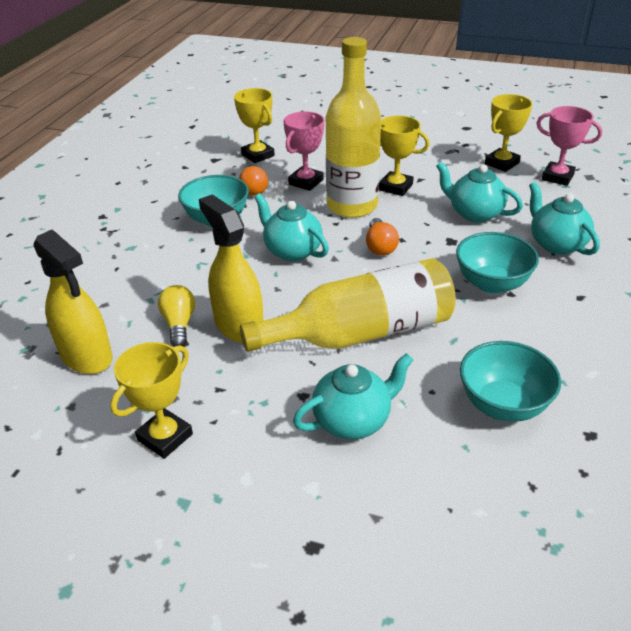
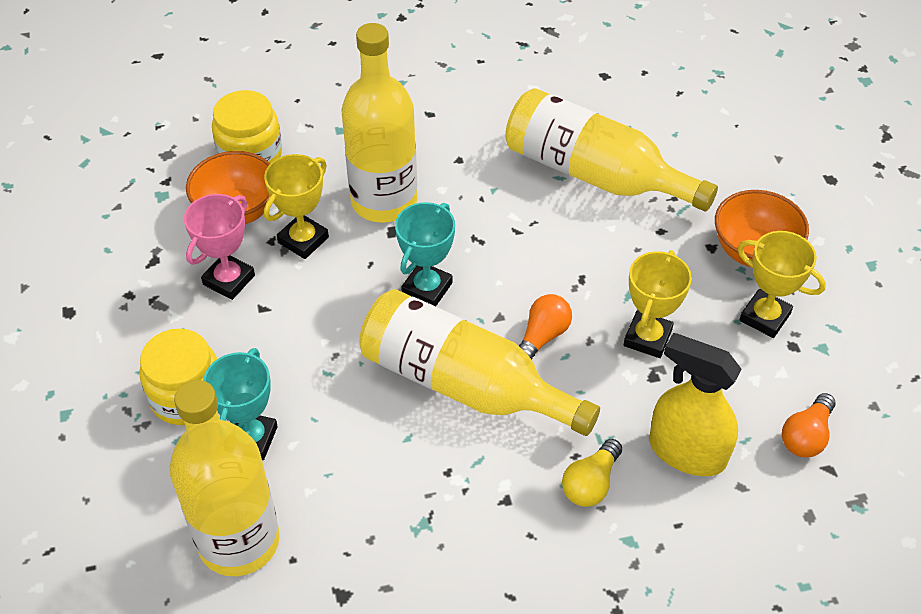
orange bowl: none = 0 -> [186,151,270,224] [715,190,809,267] = 2
pink trophy: [283,111,324,191] [537,106,602,186] = 2 -> [184,194,255,300] = 1
turquoise bowl: [178,175,249,227] [456,232,539,294] [460,341,561,422] = 3 -> none = 0
turquoise teapot: [254,193,329,261] [293,353,413,439] [436,162,523,222] [529,182,600,255] = 4 -> none = 0
turquoise trophy: none = 0 -> [203,348,278,460] [395,202,455,306] = 2
yellow bottle: [240,258,456,352] [326,37,381,218] = 2 -> [170,380,280,576] [341,23,418,223] [359,289,600,436] [505,88,718,212] = 4
yellow jar: none = 0 -> [139,328,217,425] [212,90,282,164] = 2
yellow spray bottle: [33,229,112,374] [199,195,263,343] = 2 -> [649,333,742,476] = 1
yellow trophy: [110,342,193,459] [234,88,275,163] [379,116,430,196] [485,94,533,172] = 4 -> [264,154,329,259] [624,250,692,358] [738,231,826,338] = 3

